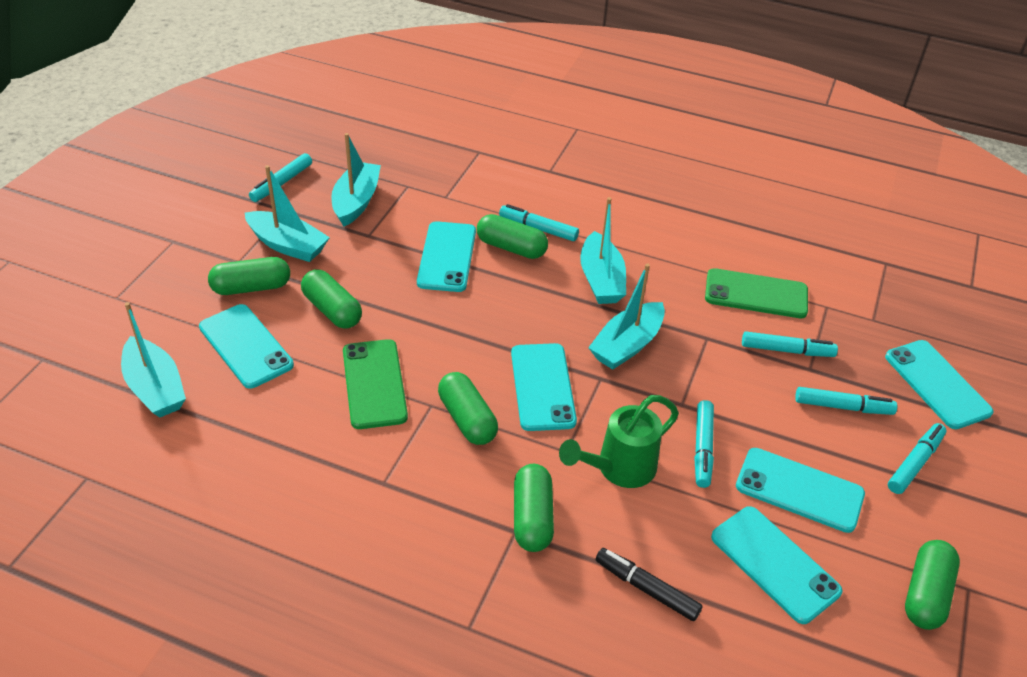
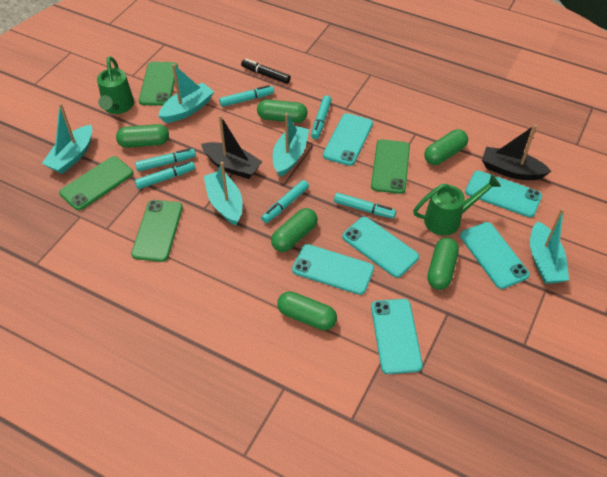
black boat: none = 0 -> [201,115,263,179] [482,125,551,180] = 2
green phone: [343,339,408,429] [705,268,808,318] = 2 -> [59,156,133,211] [131,200,183,262] [139,62,178,106] [371,139,410,194] = 4
green watering can: [559,395,679,488] = 1 -> [97,56,134,114] [413,174,501,236] = 2

